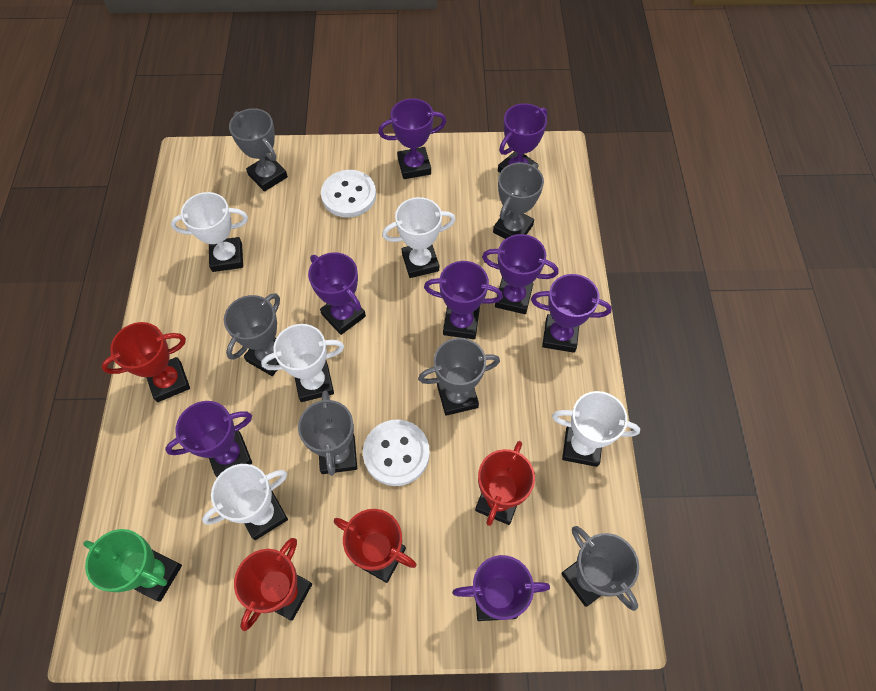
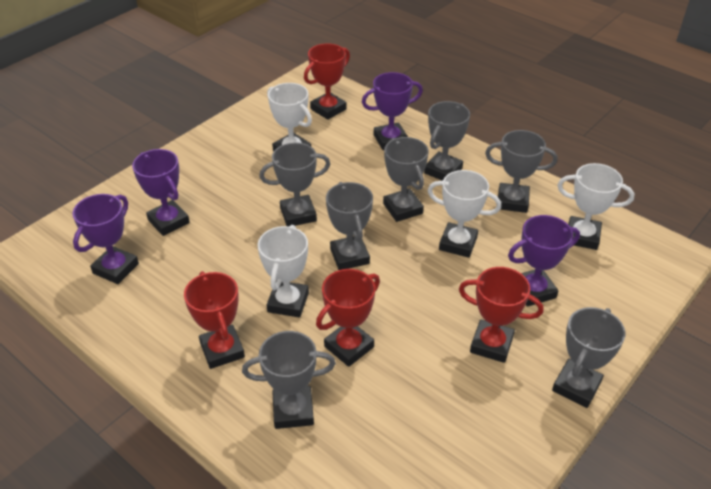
green trophy: [83,529,182,602] = 1 -> none = 0
grey trophy: [224,293,280,376] [229,108,288,192] [298,390,357,476] [418,338,500,416] [493,163,544,239] [561,526,639,611] = 6 -> [242,331,336,429] [259,143,330,226] [326,182,373,270] [383,137,429,222] [424,101,470,181] [485,130,557,213] [552,307,625,408] = 7
purple trophy: [165,401,252,477] [308,252,366,335] [378,98,447,179] [424,261,503,339] [452,555,550,621] [482,234,559,314] [498,103,547,173] [531,274,612,353] = 8 -> [73,194,139,284] [132,149,190,236] [362,72,423,150] [508,215,580,307] = 4
white button: [321,170,376,218] [363,419,430,486] = 2 -> none = 0
white trophy: [171,192,248,272] [202,464,288,540] [261,324,344,402] [382,197,456,278] [552,391,640,467] = 5 -> [258,225,309,318] [267,83,312,151] [428,170,501,258] [557,163,635,250] = 4

